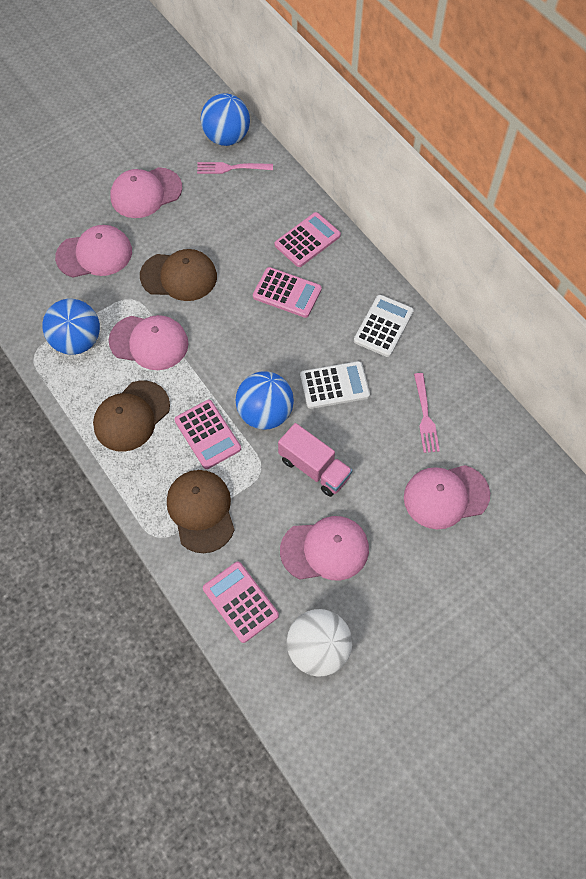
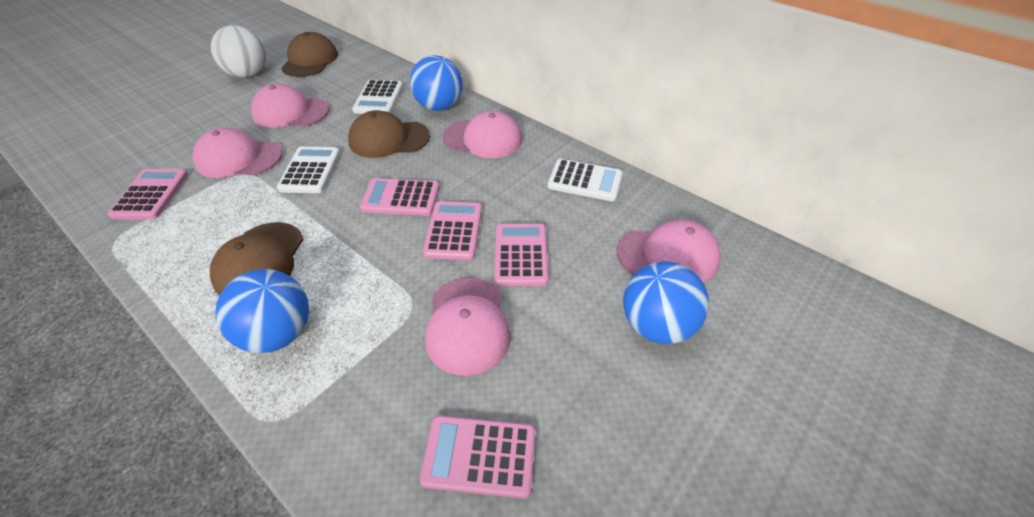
pink calculator: [174,400,241,469] [203,562,279,643] [253,267,322,318] [275,212,341,267] = 4 -> [108,169,188,220] [360,178,439,216] [419,415,535,499] [423,201,482,260] [494,224,548,286] = 5
pink fork: [197,162,273,174] [414,373,440,453] = 2 -> none = 0
pink truck: [278,423,352,497] = 1 -> none = 0
white calculator: [300,361,370,409] [354,295,414,357] = 2 -> [277,147,340,193] [352,80,403,114] [548,159,623,201] = 3

